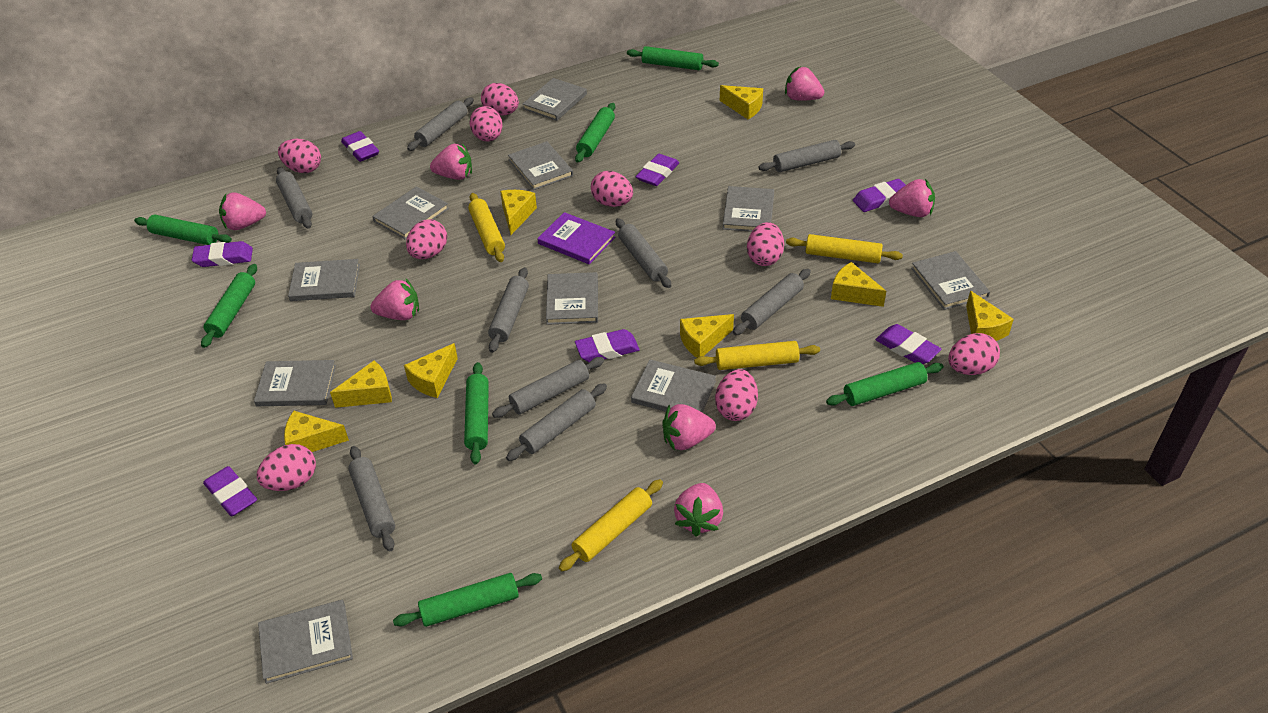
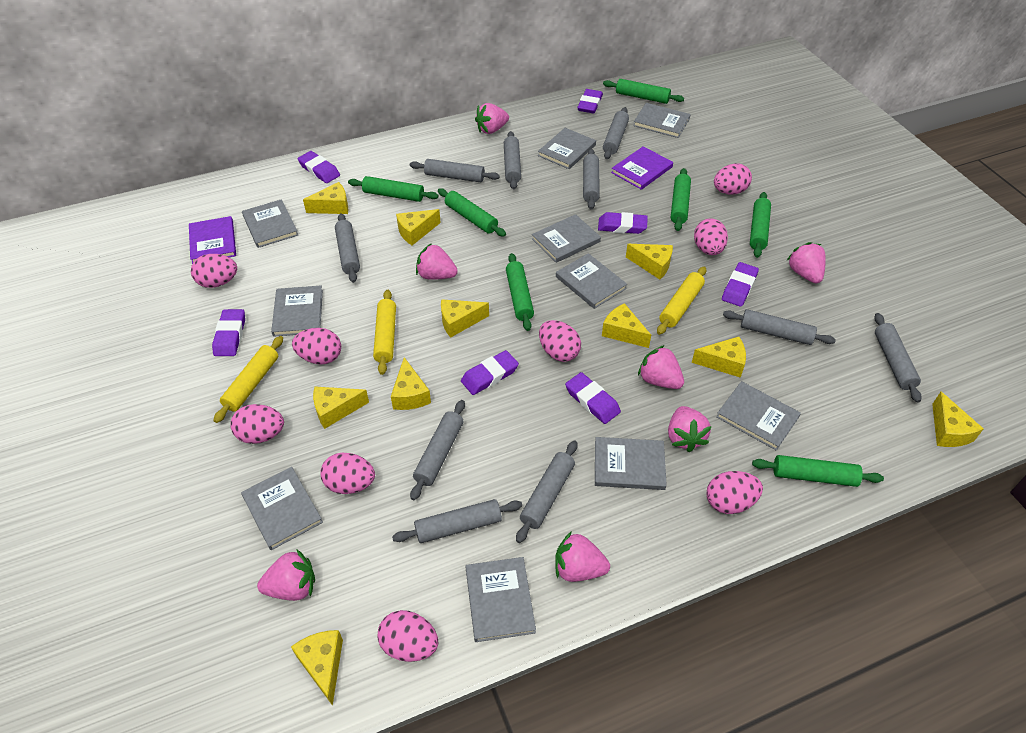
grey rolling pin: [276,167,312,229] [348,446,395,551] [407,97,474,151] [488,267,529,353] [492,357,604,418] [506,383,607,461] [616,218,671,288] [733,269,811,335] [758,140,855,172] = 9 -> [335,213,360,283] [392,499,522,543] [410,159,500,182] [410,400,465,500] [504,131,521,189] [516,440,577,543] [583,149,600,209] [603,107,629,159] [723,309,836,345] [874,313,922,403] = 10
purple book: [537,212,615,264] = 1 -> [189,216,236,264] [611,146,673,190] = 2
yellow cheese: [284,411,349,452] [330,361,392,408] [404,343,458,398] [500,190,537,235] [680,314,734,358] [720,85,763,119] [831,262,886,307] [966,291,1014,341] = 8 -> [291,630,343,706] [303,182,348,214] [313,387,369,429] [391,357,431,410] [396,209,441,245] [441,299,489,338] [602,303,651,348] [626,244,673,279] [692,337,746,378] [932,392,984,447] = 10
yellow rolling pin: [468,193,505,262] [559,479,663,571] [694,341,820,370] [786,234,903,263] = 4 -> [213,336,283,423] [373,290,396,375] [657,267,706,335] = 3

